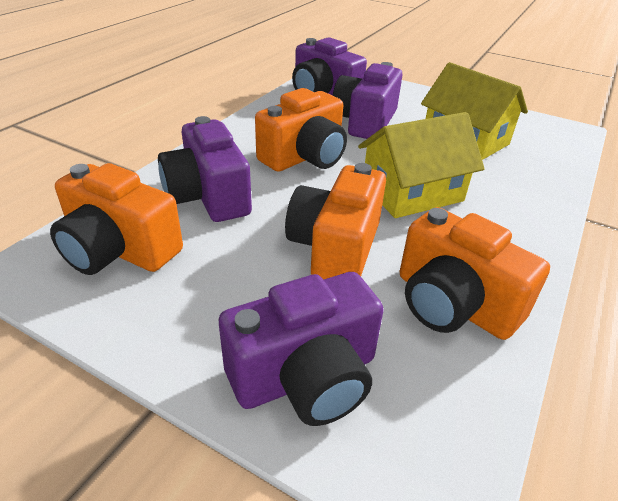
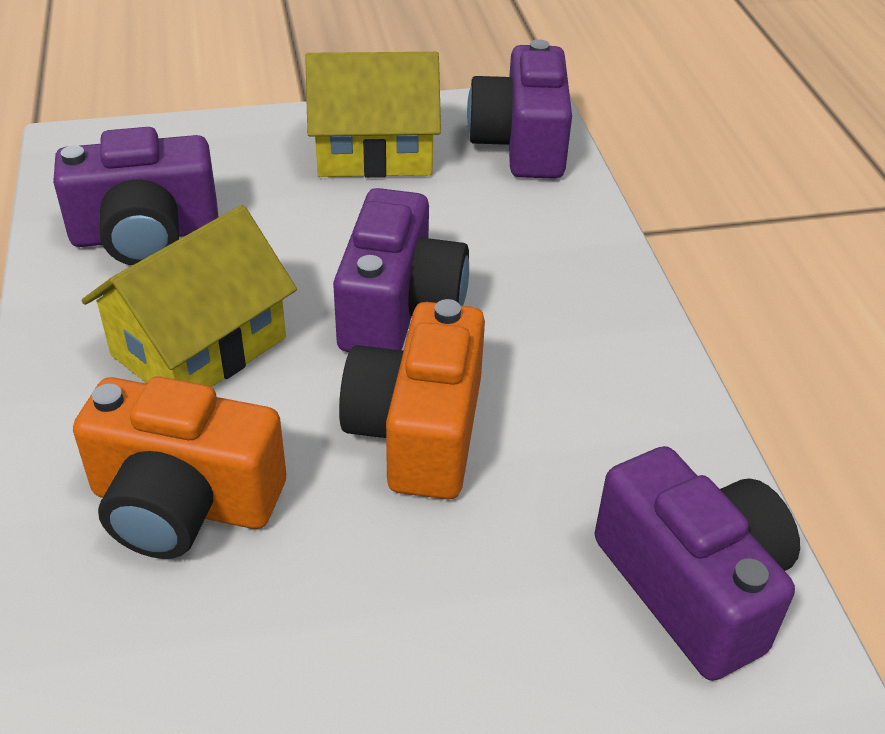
orange camera: [50,163,183,275] [255,88,347,172] [285,163,386,280] [400,207,550,340] = 4 -> [73,376,286,559] [339,299,485,499] = 2

